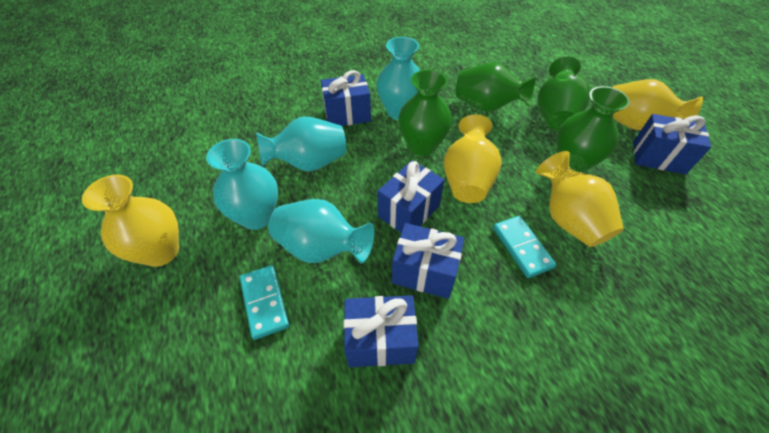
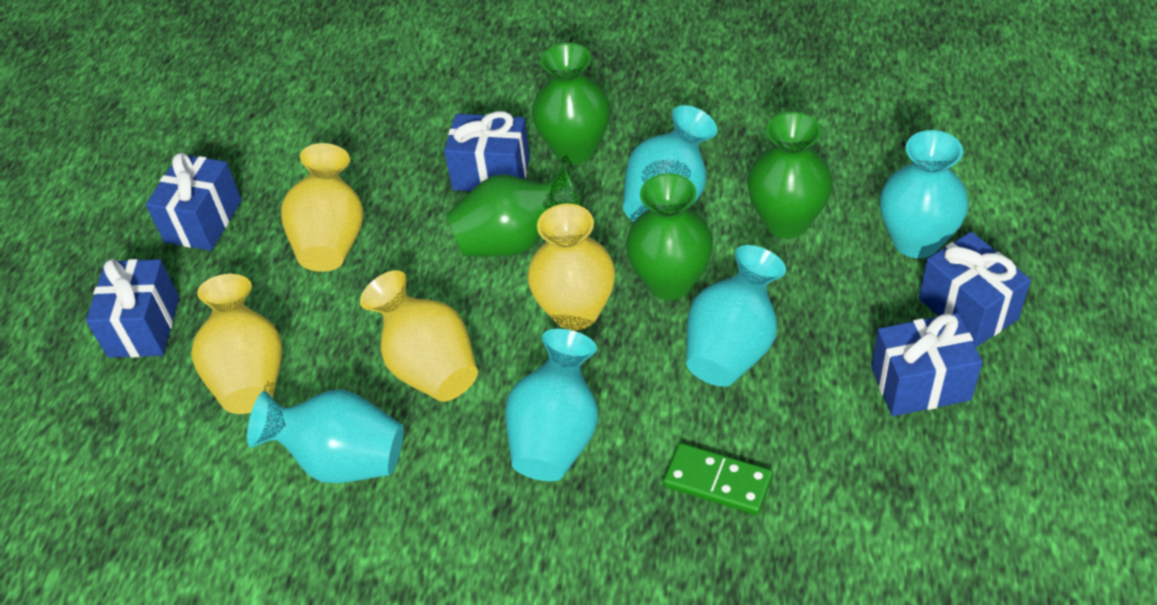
green domino: none = 0 -> [663,443,773,515] = 1
turquoise domino: [240,265,289,340] [493,216,556,278] = 2 -> none = 0
turquoise vase: [206,139,278,230] [256,117,346,172] [268,199,374,264] [376,37,420,120] = 4 -> [247,390,404,483] [505,329,598,481] [623,105,717,222] [686,245,786,387] [880,130,969,258] = 5

